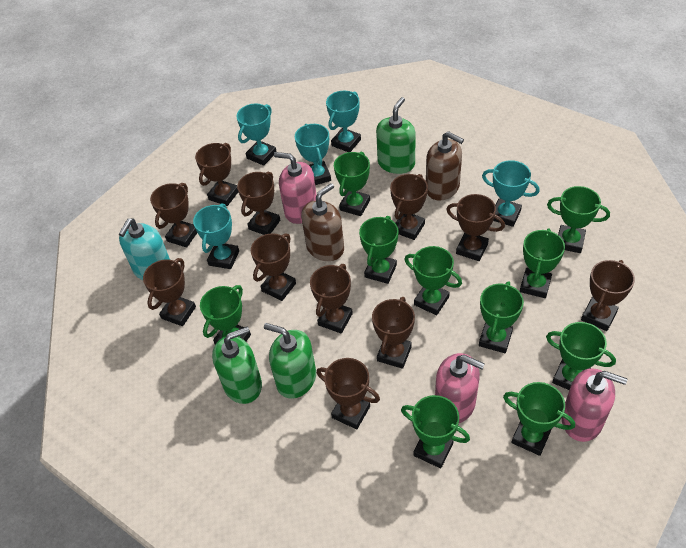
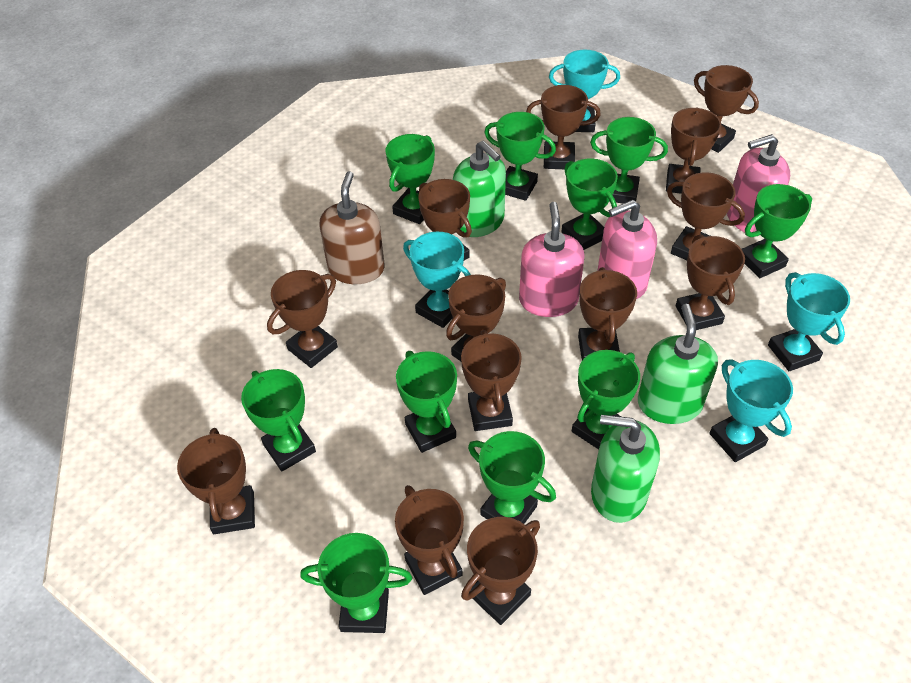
brown soap dispenser: [301,183,344,261] [426,131,464,201] = 2 -> [319,171,385,284] = 1
brown trophy: [143,258,196,326] [150,183,197,248] [195,143,238,206] [237,172,280,235] [251,233,296,301] [310,264,353,334] [317,358,380,429] [372,297,415,369] [390,174,428,240] [446,194,505,261] [581,260,635,331] = 11 -> [177,428,255,534] [267,270,338,368] [395,485,464,595] [418,179,472,261] [446,274,506,361] [461,330,522,431] [461,517,540,625] [526,85,601,169] [578,267,637,360] [666,107,721,194] [667,172,745,260] [675,235,745,330] [694,65,759,153] = 13
turquoise soap dispenser: [119,218,170,280] = 1 -> none = 0
turquoise trophy: [193,203,239,269] [236,104,276,166] [295,124,331,185] [326,90,361,152] [482,160,540,227] = 5 -> [403,232,471,328] [549,50,620,132] [710,360,793,462] [768,272,850,371] = 4

